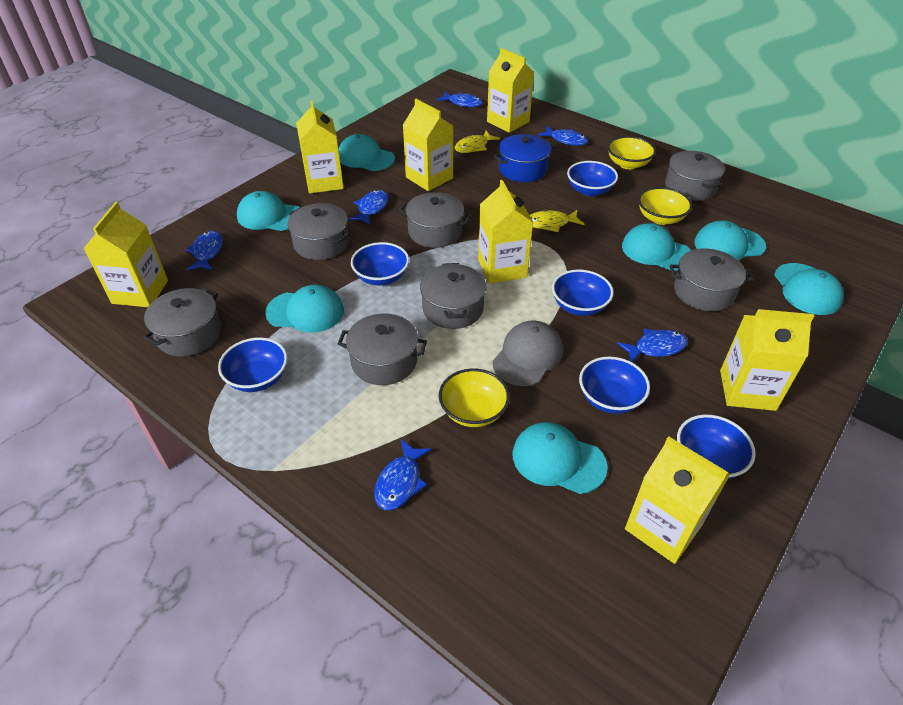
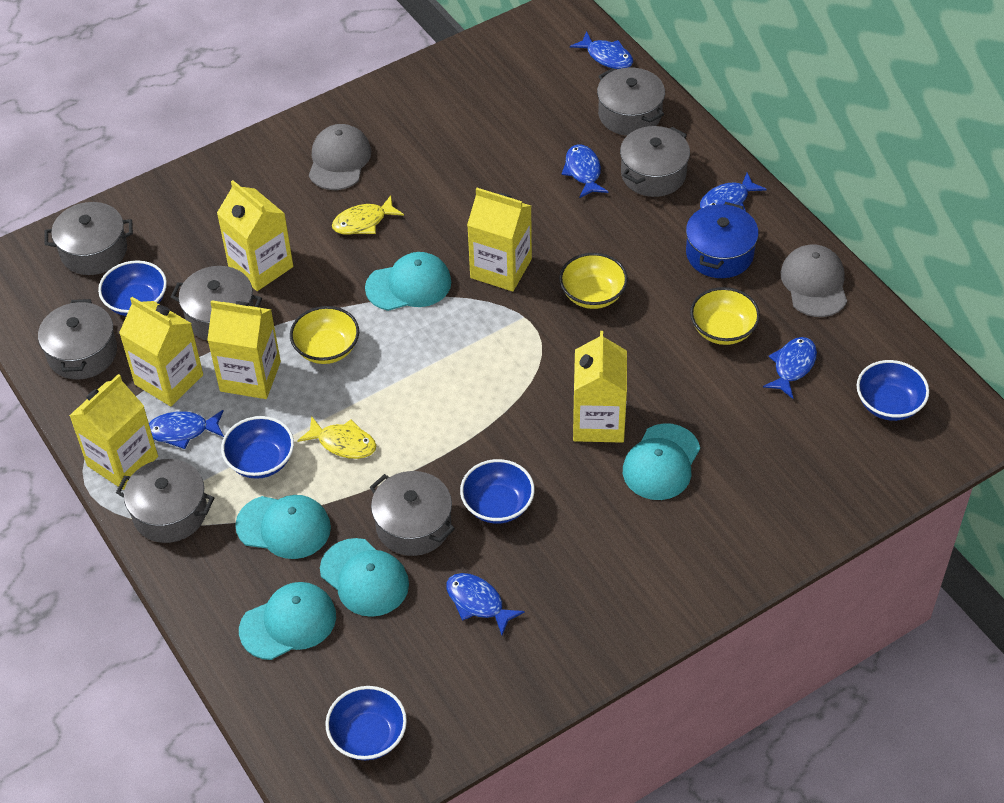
blue bowl: [218,337,287,392] [351,242,409,285] [552,270,614,316] [567,161,618,196] [579,356,650,414] [677,415,756,479] = 6 -> [98,260,167,316] [221,416,294,479] [325,686,407,760] [460,459,535,524] [857,360,929,421] = 5
grey cap: [492,320,563,386] = 1 -> [309,124,371,190] [781,244,847,317] = 2
turquoise cap: [237,191,299,231] [265,285,344,333] [339,134,395,171] [512,422,608,494] [622,223,691,271] [694,221,766,260] [774,263,844,315] = 7 -> [235,495,331,559] [239,582,336,660] [320,538,409,617] [365,252,451,311] [623,423,700,500] = 5
yellow carton: [83,202,168,307] [296,101,344,194] [403,99,453,191] [478,180,534,284] [487,48,534,133] [625,436,730,564] [720,309,814,411] = 7 -> [69,374,158,490] [119,297,203,406] [207,300,281,399] [217,180,293,291] [467,188,532,291] [573,331,627,443] = 6

